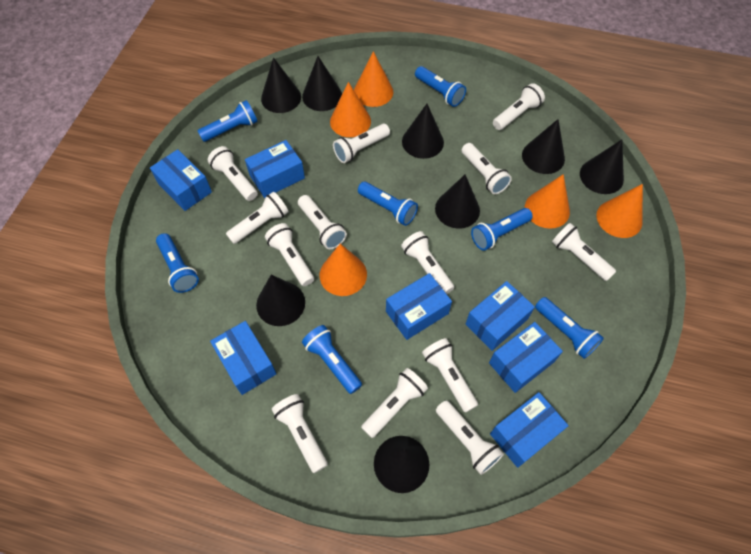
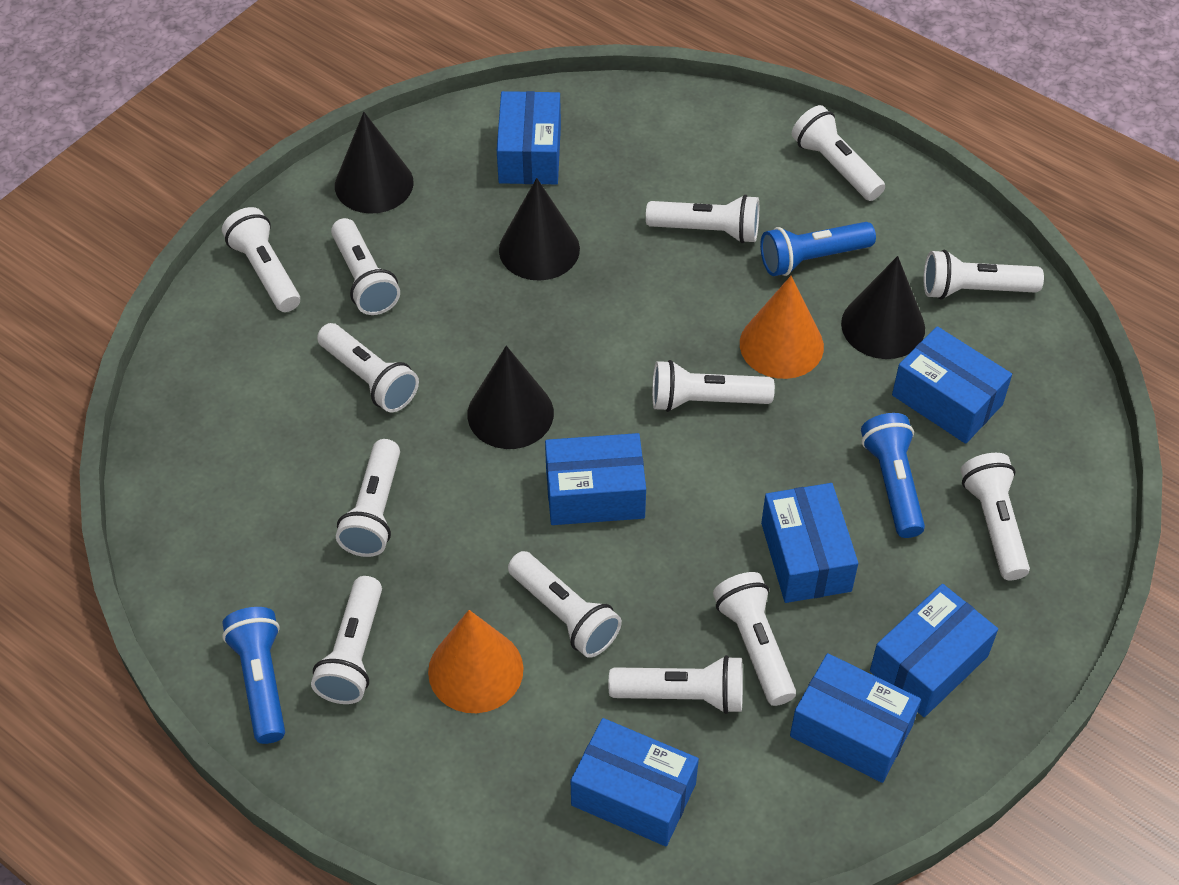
black cone: [256,275,305,326] [261,57,301,113] [302,56,342,111] [374,436,429,493] [402,104,444,159] [435,175,480,229] [522,119,565,174] [580,140,624,194] = 8 -> [335,112,414,214] [467,346,554,449] [499,178,580,281] [841,256,925,359] = 4
blue flashlight: [156,233,199,293] [198,100,258,142] [302,325,362,394] [358,182,418,226] [415,66,466,107] [471,208,533,251] [535,297,604,359] = 7 -> [222,607,285,744] [760,222,876,276] [861,413,925,538] = 3
orange cone: [320,244,367,296] [330,82,371,137] [354,51,393,107] [525,174,570,229] [597,184,643,238] = 5 -> [428,610,523,713] [740,276,824,379] = 2

